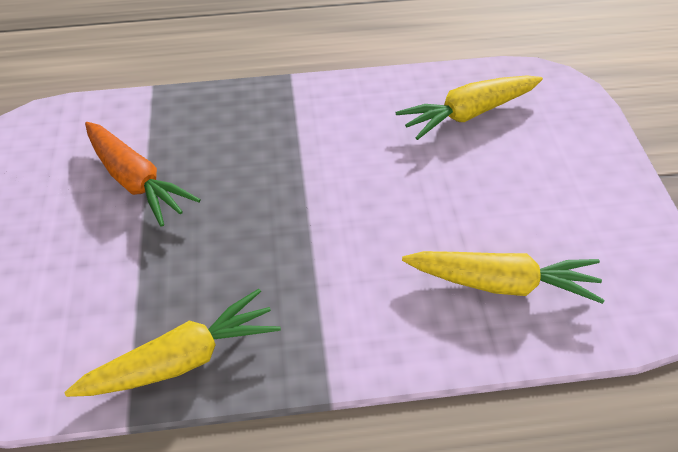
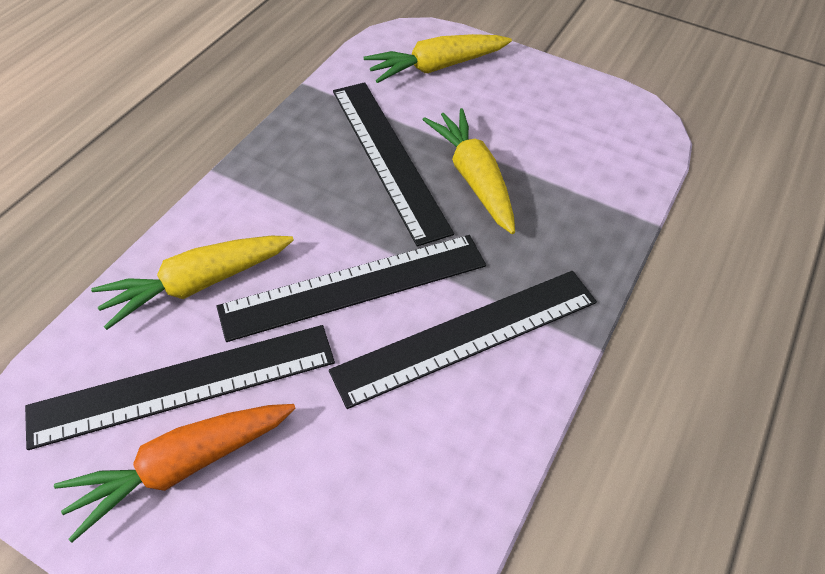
black ruler: none = 0 -> [25,325,335,450] [216,235,486,342] [329,271,597,409] [333,82,454,246] = 4

